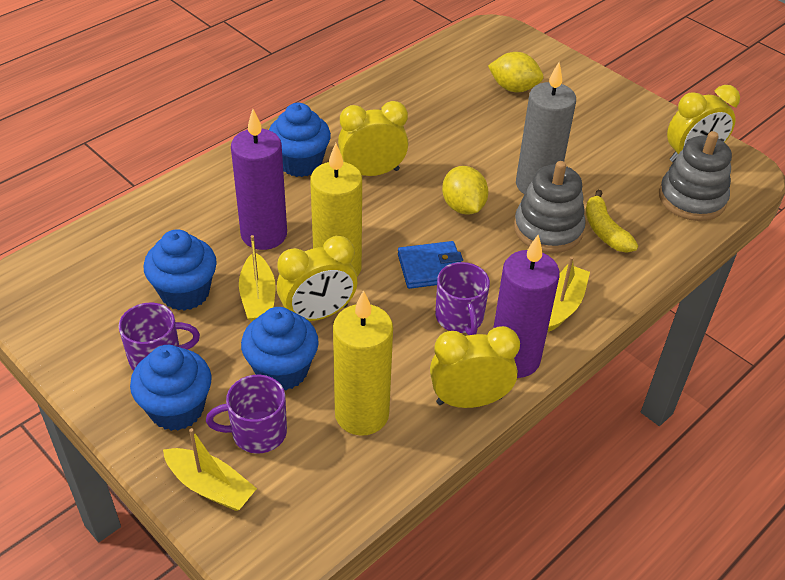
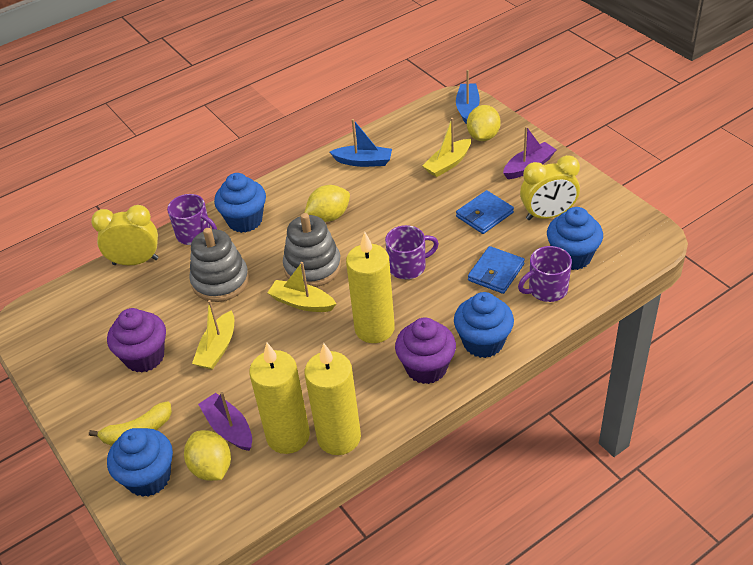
blue boat: none = 0 -> [330,119,392,167] [456,70,480,124] = 2
blue wallet: [398,241,463,289] = 1 -> [456,190,514,234] [468,246,525,294] = 2
grey candle: [516,62,576,194] = 1 -> none = 0
purple boat: none = 0 -> [198,392,252,451] [503,126,556,179] = 2
purple candle: [231,109,287,250] [493,235,560,378] = 2 -> none = 0
purple cupcake: none = 0 -> [107,308,166,373] [395,318,456,384] = 2
yellow candle: [310,143,362,276] [333,290,393,436] = 2 -> [249,342,310,454] [304,343,361,455] [346,232,395,343] = 3
yellow clock: [277,236,357,321] [338,101,408,176] [430,326,520,408] [667,85,740,162] = 4 -> [91,205,158,265] [520,155,580,220] = 2
yellow lemon: [442,166,488,215] [488,52,543,92] = 2 -> [184,430,231,481] [304,185,350,222] [467,105,501,141] = 3

